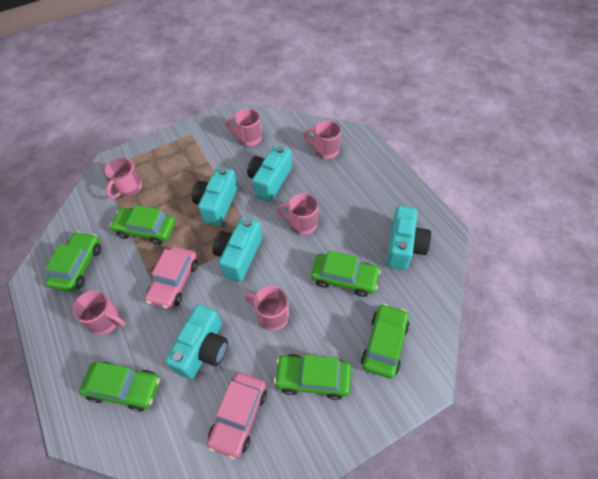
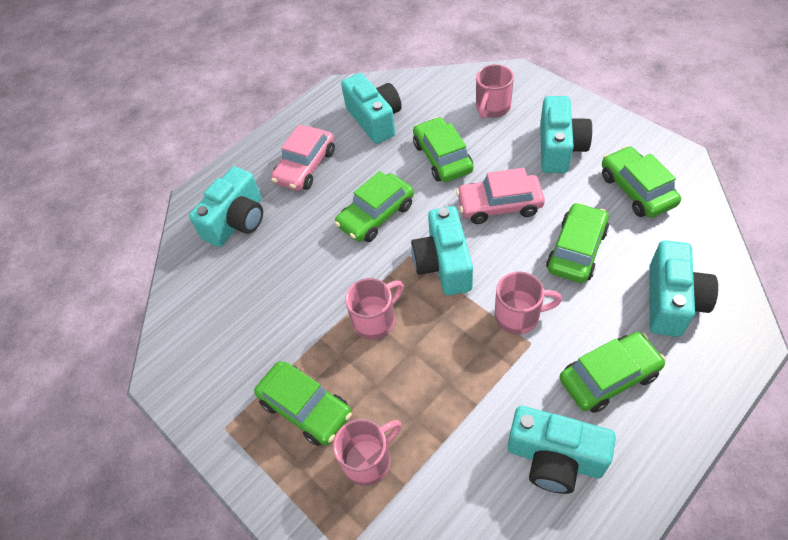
pink mug: [72,290,126,335] [105,157,142,199] [225,109,262,146] [244,286,289,331] [276,193,318,235] [304,121,341,159] = 6 -> [333,419,402,486] [345,278,404,340] [476,64,514,119] [495,272,562,334] = 4
turquoise camera: [165,305,228,379] [192,167,238,226] [212,217,262,282] [247,145,292,202] [386,206,431,270] = 5 -> [189,167,263,247] [341,73,402,144] [411,206,473,295] [508,406,616,494] [540,96,592,173] [649,240,718,337] = 6

